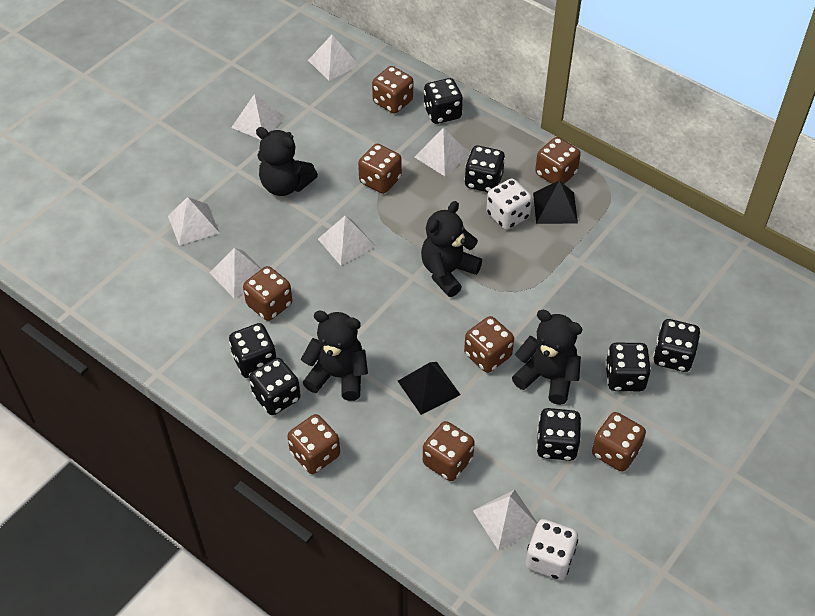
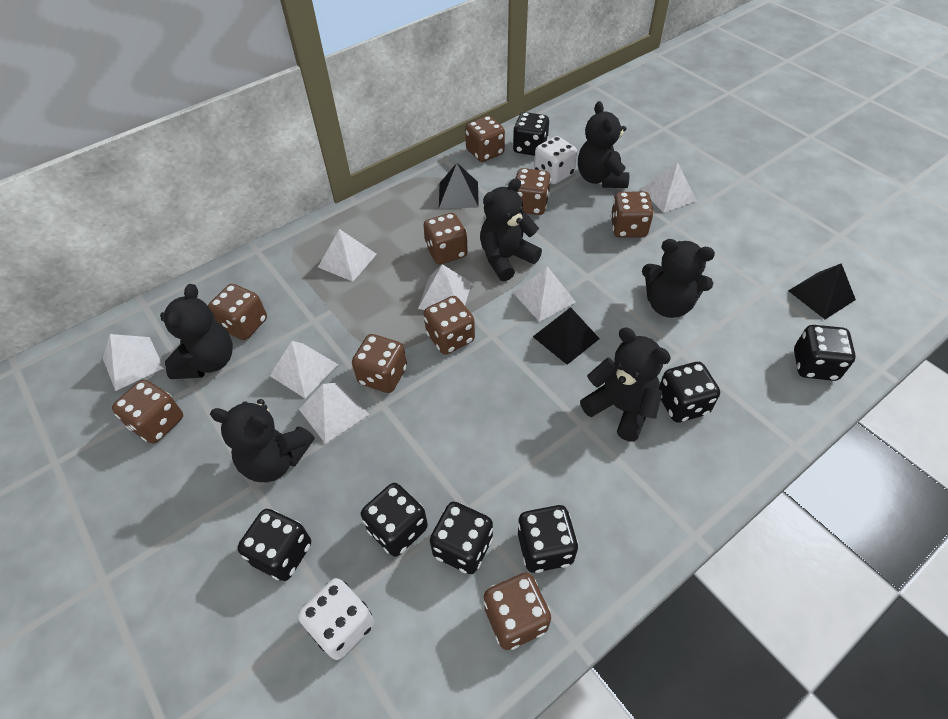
black pyramid: [398,362,461,415] [533,180,578,224] = 2 -> [439,163,479,209] [533,307,600,365] [788,263,856,319] = 3
black teddy bear: [256,127,318,196] [301,311,368,401] [421,201,482,297] [512,310,582,405] = 4 -> [160,284,233,379] [210,399,314,482] [480,178,542,281] [578,101,629,188] [580,328,671,441] [642,239,715,318] = 6
brown dice: [243,266,292,321] [287,414,340,474] [358,144,402,194] [372,66,413,114] [423,421,475,481] [464,316,514,373] [535,137,581,184] [592,412,646,471] = 8 -> [112,380,183,444] [208,284,267,340] [352,334,407,393] [423,213,468,264] [424,296,475,355] [465,116,505,162] [484,573,551,650] [515,168,551,215] [610,191,654,238] = 9

